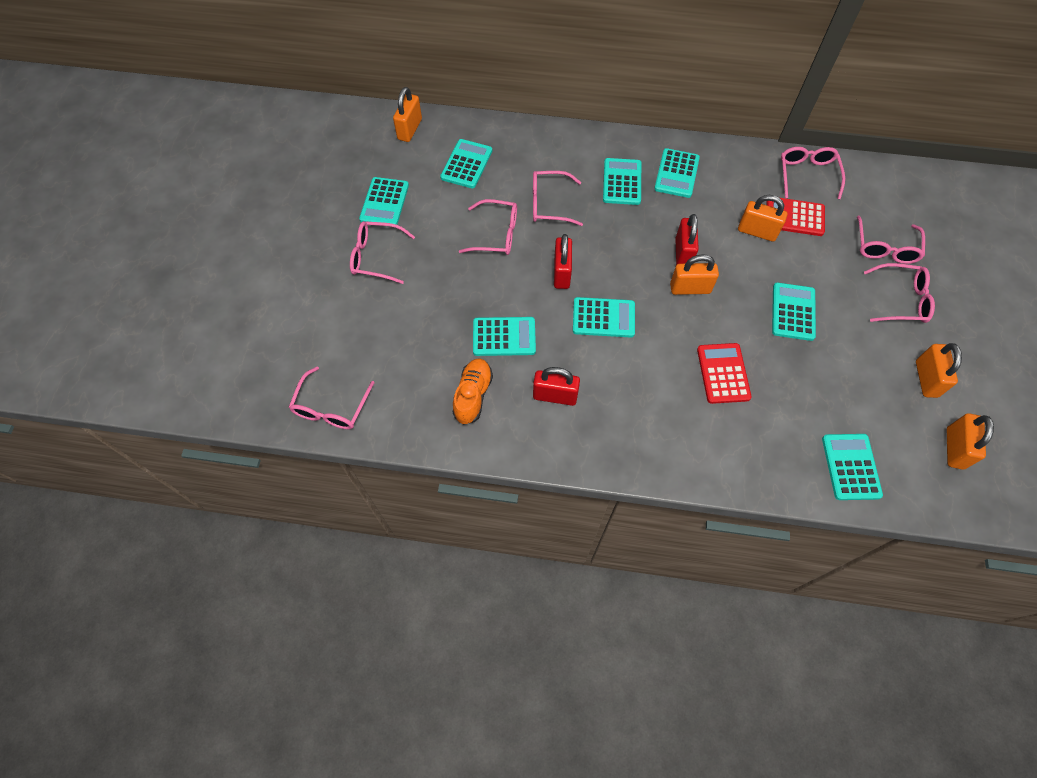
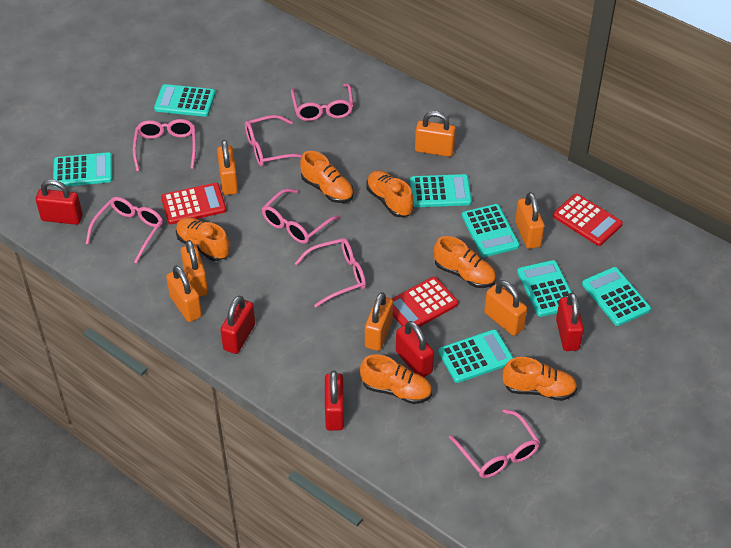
orange padlock: [393,87,422,142] [670,254,719,295] [738,195,787,242] [916,343,962,398] [947,413,994,470] = 5 -> [166,265,202,322] [181,240,208,297] [217,140,238,195] [365,292,393,351] [415,111,456,157] [484,280,527,336] [515,192,544,249] = 7
orange shoe: [453,359,493,424] = 1 -> [176,217,230,261] [300,151,354,203] [360,355,432,404] [367,170,414,217] [434,236,496,288] [502,357,577,401] = 6
red calculator: [697,343,752,404] [766,198,825,236] = 2 -> [161,183,226,224] [392,277,458,327] [553,194,623,246] = 3
red padlock: [533,367,580,406] [554,234,572,289] [675,214,699,265] = 3 -> [35,179,83,225] [220,295,255,354] [325,370,344,431] [396,321,434,377] [556,293,584,351] = 5
turquoise calculator: [359,177,409,225] [440,139,492,189] [473,317,536,356] [573,297,635,337] [603,158,641,205] [654,148,700,198] [772,283,816,341] [822,434,883,500] = 8 -> [53,152,112,187] [154,84,215,117] [410,174,472,207] [439,330,513,383] [462,204,520,257] [517,260,572,317] [582,267,651,326] = 7

